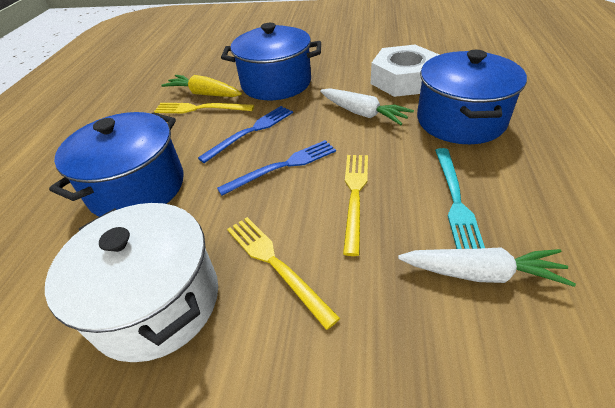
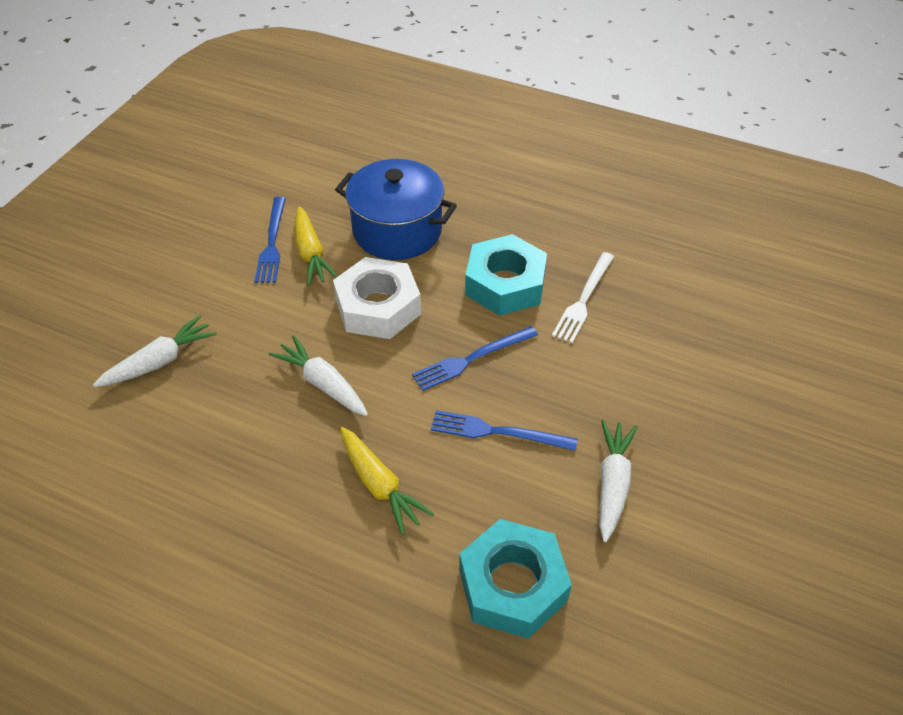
blue fork: [198,106,293,163] [217,140,336,196] = 2 -> [254,197,286,283] [412,326,538,391] [431,410,578,451] = 3
blue pot: [49,112,184,217] [221,23,321,100] [417,50,527,144] = 3 -> [335,159,457,260] = 1
turquoise fork: [435,148,485,249] = 1 -> none = 0
turquoise nut: none = 0 -> [459,519,572,639] [465,234,547,316] = 2
white carrot: [320,88,414,125] [398,247,576,287] = 2 -> [93,315,217,387] [269,335,368,416] [599,420,638,542] = 3
white fork: none = 0 -> [552,252,614,343] = 1
white pot: [45,203,218,362] = 1 -> none = 0
yellow carrot: [161,75,242,97] = 1 -> [295,206,338,286] [340,427,434,535] = 2
yellow fork: [154,103,254,113] [227,217,340,330] [343,155,368,256] = 3 -> none = 0

